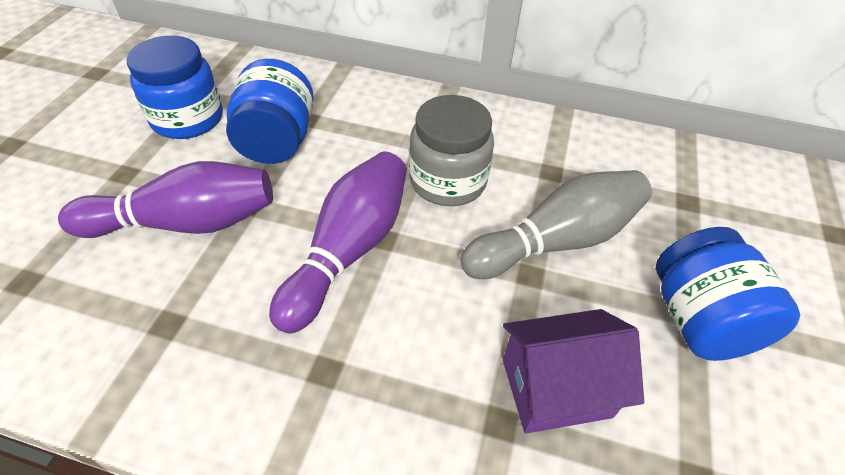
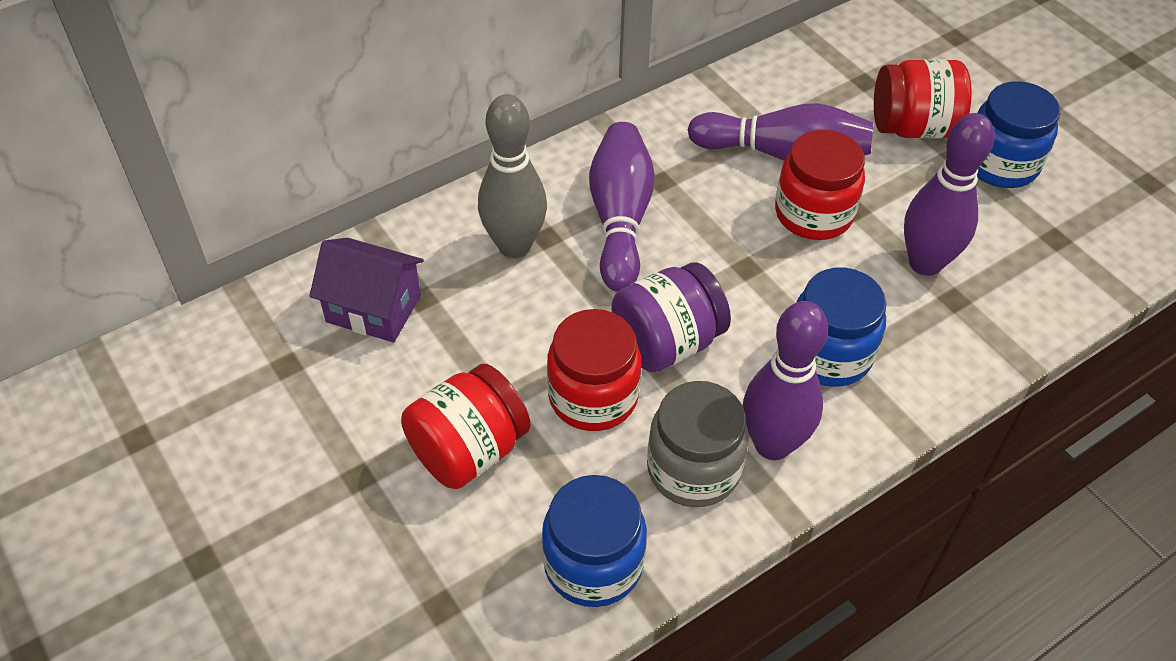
purple bowling pin: [58,161,273,238] [269,151,407,334] = 2 -> [589,122,655,292] [688,103,873,161] [743,301,828,460] [904,113,995,276] = 4
purple jar: none = 0 -> [611,262,731,372] = 1
red jar: none = 0 -> [401,364,531,489] [547,309,641,431] [775,130,865,240] [874,59,971,139] = 4

